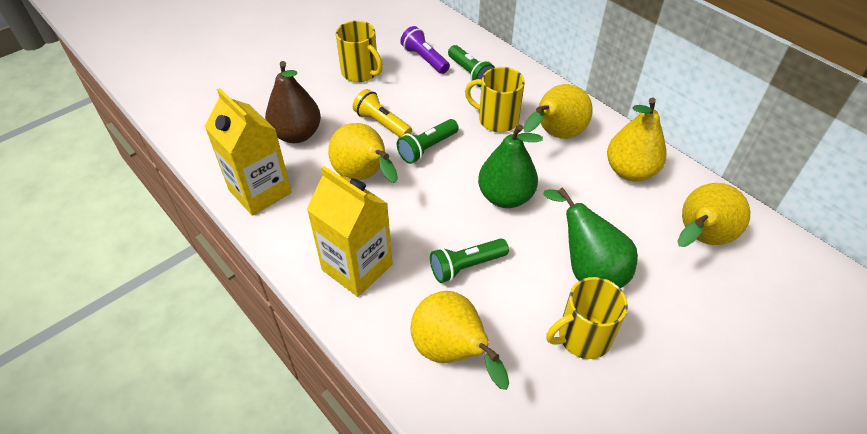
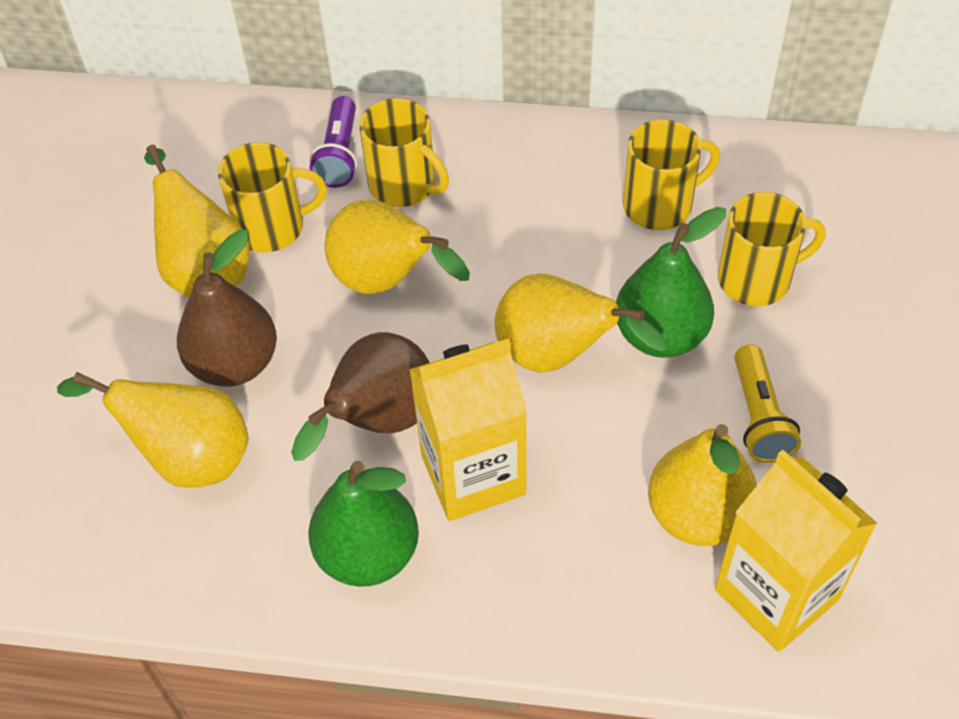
brown pear: [265,61,321,143] = 1 -> [177,229,277,387] [291,332,430,461] = 2
green flashlight: [397,119,459,164] [430,238,509,283] [448,45,495,87] = 3 -> none = 0
yellow mug: [336,21,383,82] [465,67,525,132] [546,277,628,359] = 3 -> [218,142,327,252] [359,98,449,207] [623,119,720,230] [718,192,826,306] = 4

